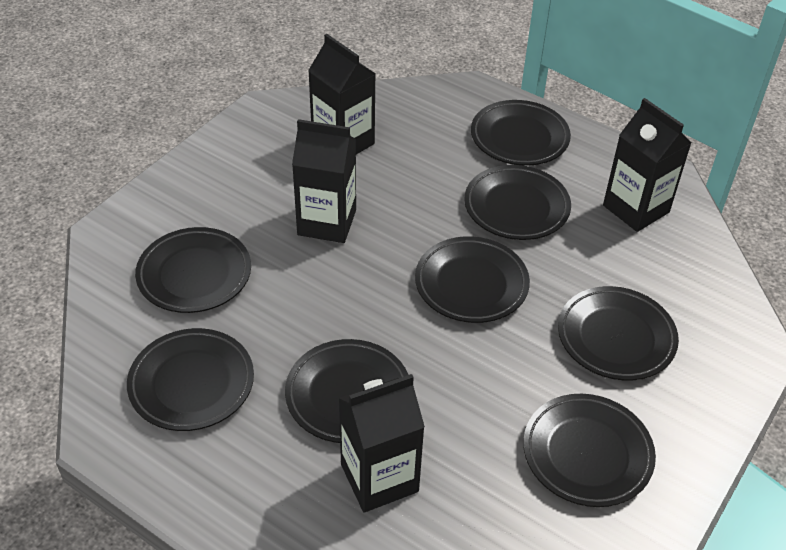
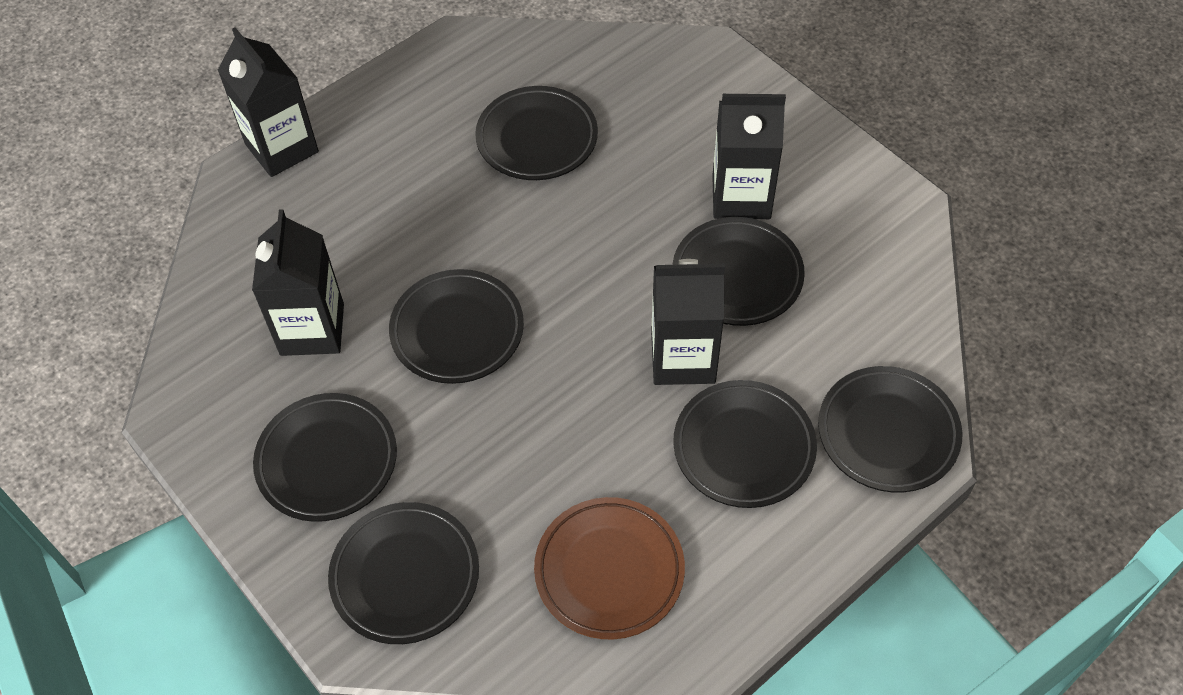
black plate: [127,328,254,431] [135,227,251,313] [285,339,408,443] [415,236,530,323] [464,165,571,240] [471,100,571,166] [523,394,656,507] [558,286,679,380] = 8 -> [253,393,397,522] [328,502,479,644] [389,269,524,384] [475,86,598,180] [672,217,805,326] [673,380,817,508] [818,366,963,492] = 7
brown plate: none = 0 -> [534,497,685,639] = 1

